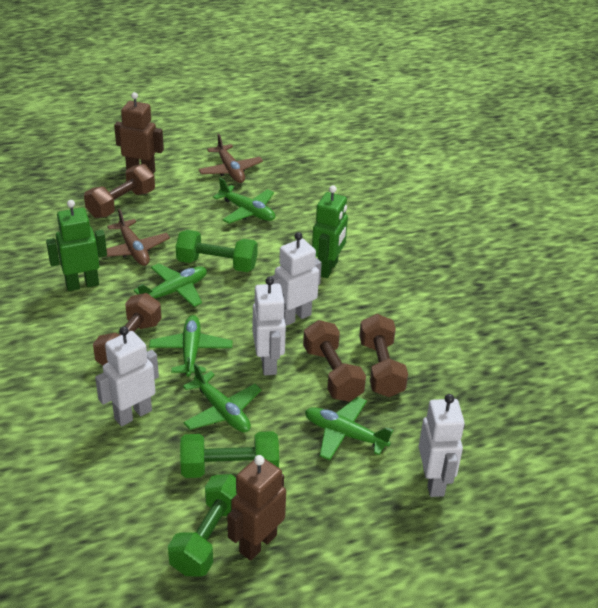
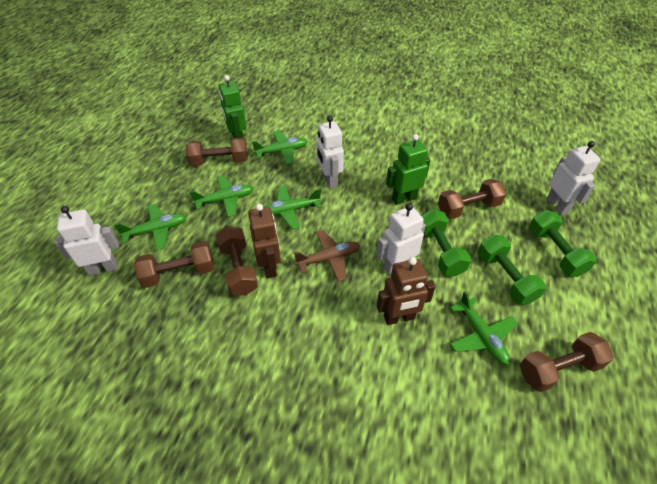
brown dumbbell: [84,164,155,218] [93,293,162,366] [303,320,366,402] [359,314,408,397] = 4 -> [134,241,214,288] [186,137,248,166] [216,226,258,296] [438,179,507,219] [520,332,613,392] = 5
brown plane: [105,209,170,266] [198,134,263,183] = 2 -> [294,230,360,282] = 1

